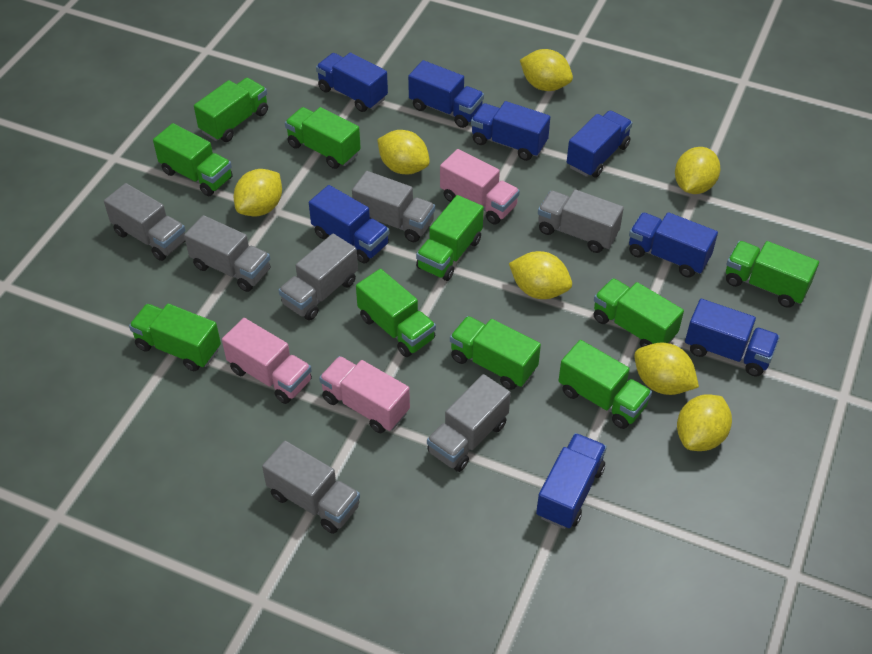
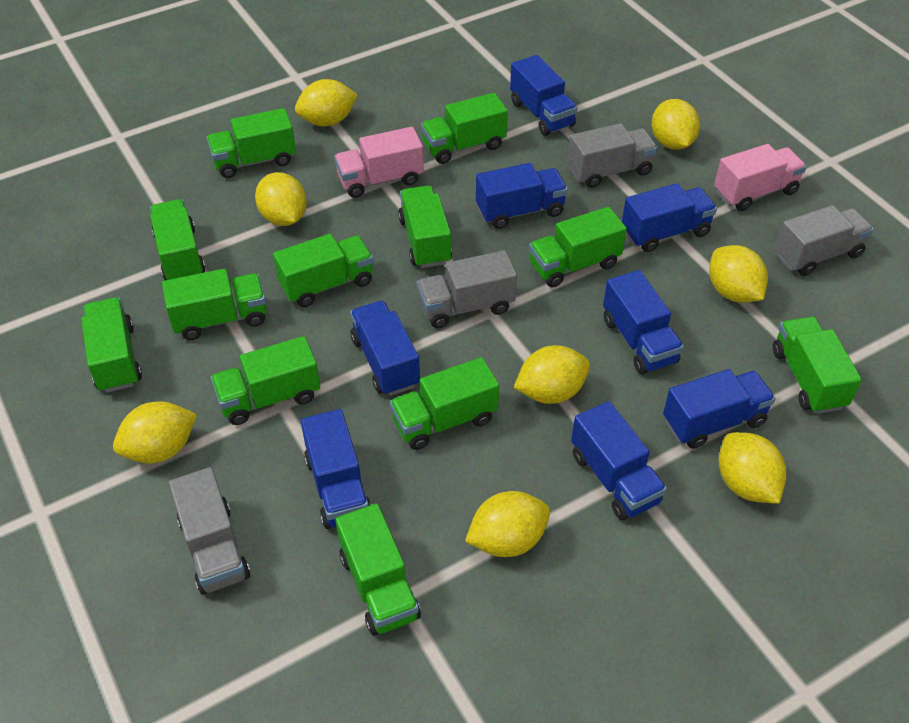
green truck: [129,304,221,371] [153,123,233,196] [194,78,268,142] [285,107,361,169] [356,269,436,357] [416,195,484,281] [450,316,541,390] [558,340,652,429] [594,278,684,347] [726,241,819,308] = 10 -> [81,297,142,393] [150,199,205,280] [162,269,267,340] [207,108,296,178] [211,336,320,425] [273,234,373,307] [335,503,421,635] [390,357,499,450] [398,186,452,268] [421,93,508,164] [529,207,627,288] [773,316,862,414] = 12
grey truck: [104,183,185,261] [184,215,270,292] [262,441,360,534] [279,234,358,321] [352,171,435,242] [427,374,511,472] [538,189,624,253] = 7 -> [169,467,250,595] [417,250,517,328] [568,123,658,188] [775,205,874,276] = 4
pink truck: [222,318,312,404] [319,356,410,433] [440,149,520,224] = 3 -> [334,127,424,198] [714,144,807,211] = 2
yellow lemon: [234,169,282,217] [377,130,430,174] [509,251,572,299] [520,49,573,91] [634,343,699,395] [675,147,720,194] [677,394,732,451] = 7 -> [113,401,197,464] [255,172,307,226] [295,79,358,126] [465,491,550,557] [514,345,590,404] [652,99,700,150] [709,245,768,303] [719,432,786,504] = 8

